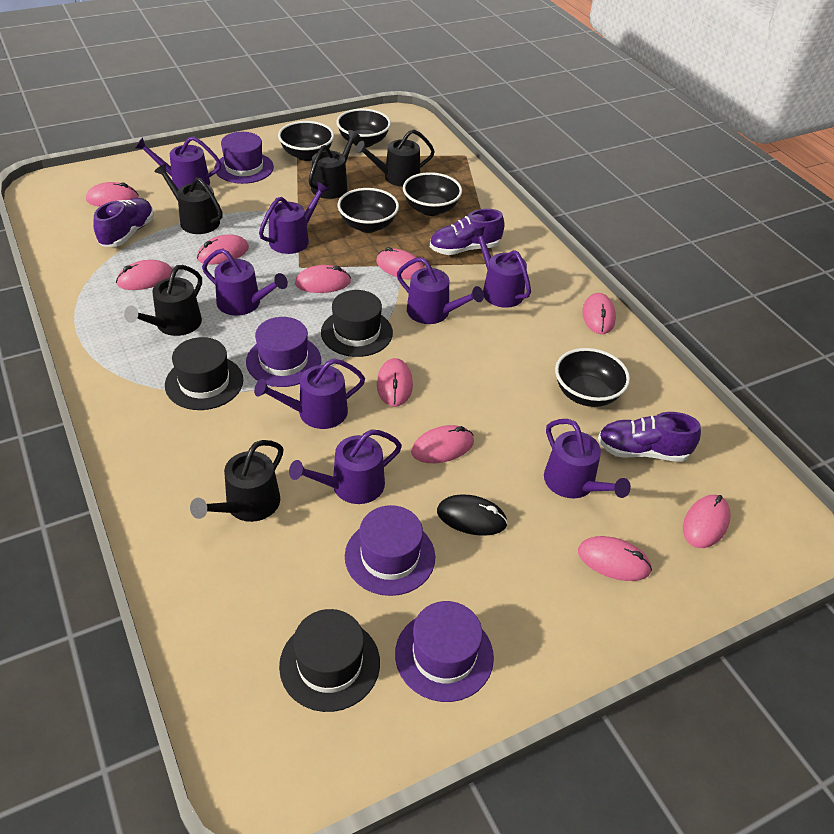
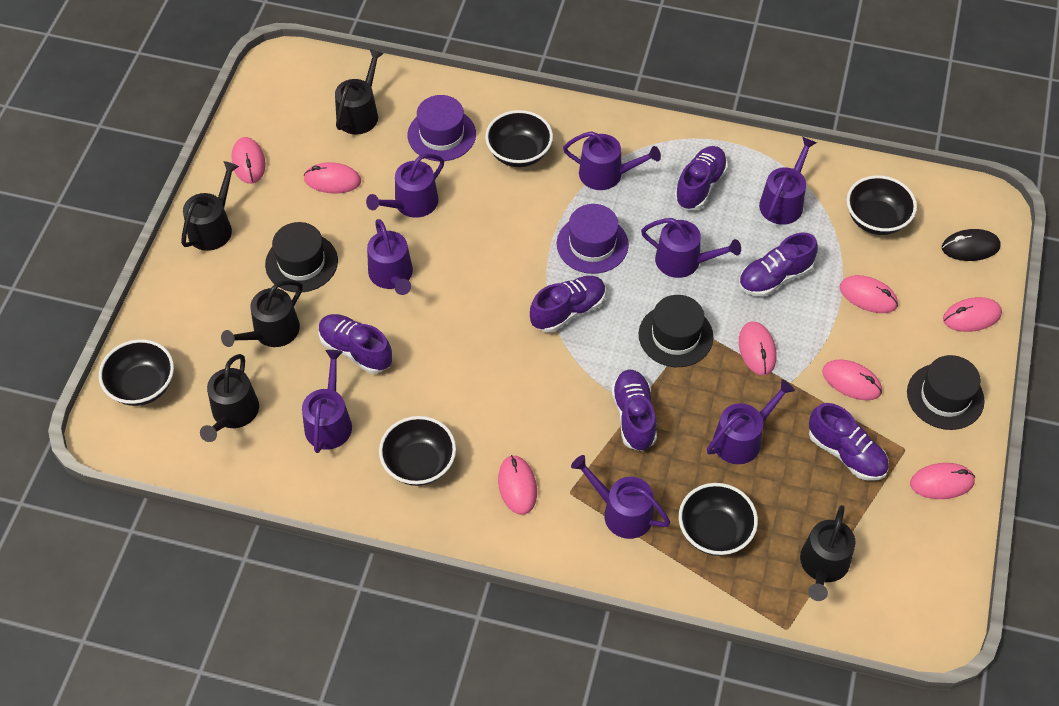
pink mouse: [86,182,139,207] [116,260,173,290] [197,234,249,265] [295,265,351,293] [376,247,425,280] [377,358,413,407] [411,425,474,463] [578,536,652,581] [582,293,616,334] [683,495,731,548] = 10 -> [231,137,266,184] [304,162,361,193] [498,455,537,515] [739,322,776,375] [822,359,882,400] [840,275,898,313] [910,463,975,499] [943,297,1002,332] = 8
purple hat: [215,132,274,184] [246,317,321,387] [345,505,435,596] [395,601,494,702] = 4 -> [408,95,476,161] [557,204,629,274] = 2
purple shoe: [93,198,154,247] [430,209,505,255] [598,412,701,462] = 3 -> [318,314,392,374] [530,276,606,332] [611,369,657,451] [674,146,728,210] [739,233,818,297] [809,403,889,481] = 6

